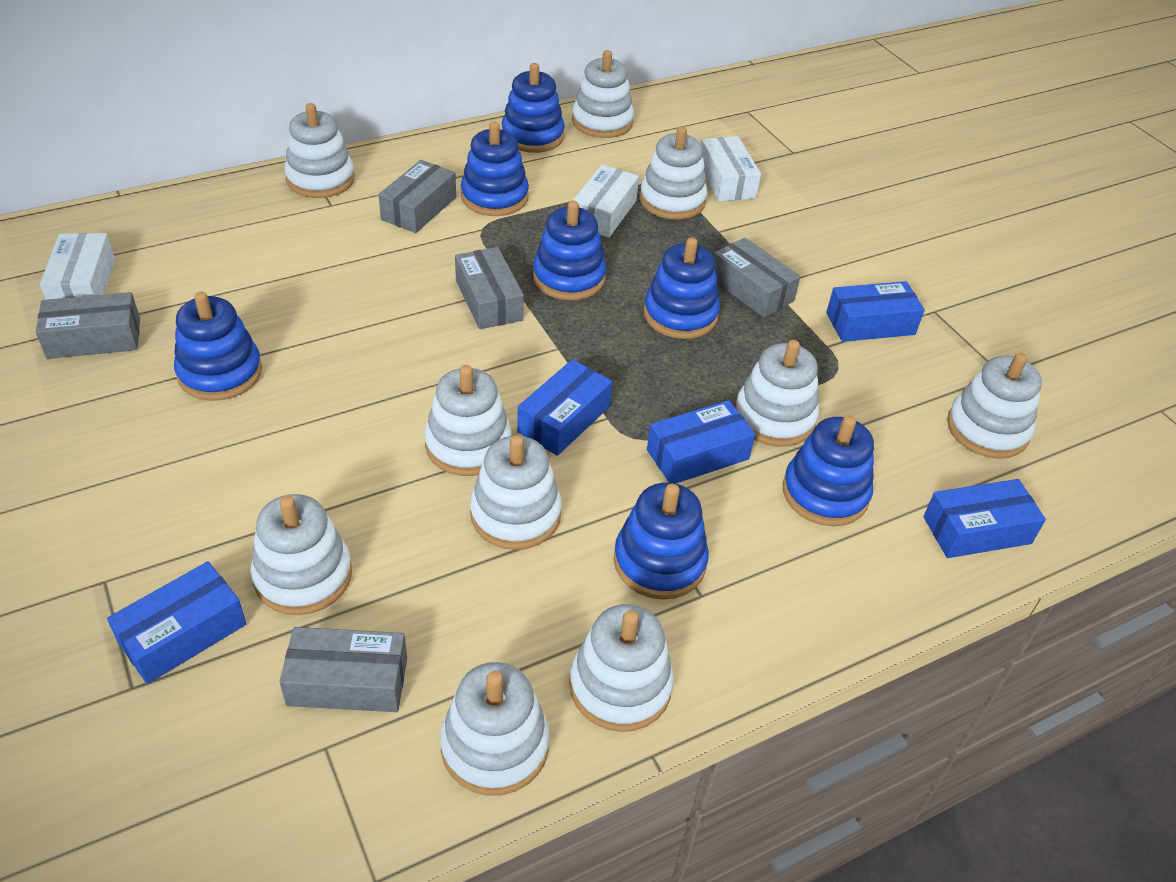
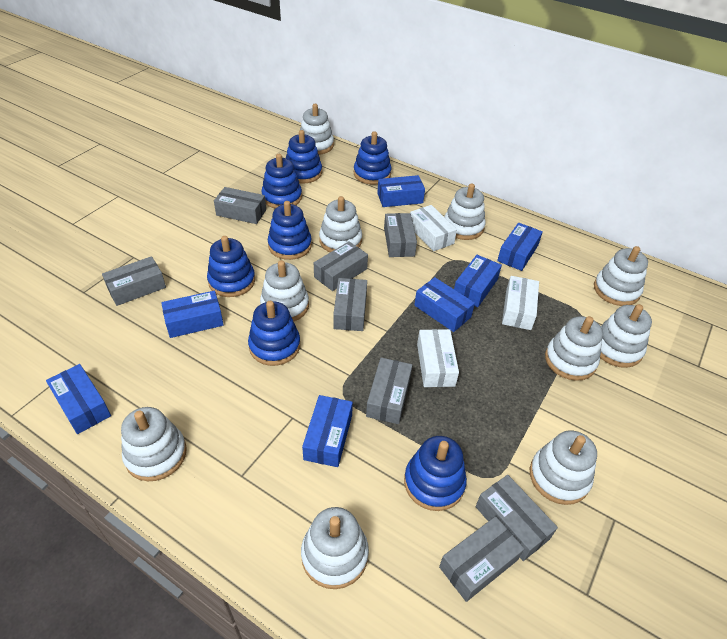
blue box: [107,561,246,684] [517,359,612,456] [647,400,755,484] [826,281,925,342] [923,479,1046,558] = 5 -> [46,364,111,434] [161,291,224,338] [302,395,353,467] [377,175,425,207] [414,277,475,332] [454,255,502,307] [497,223,543,271] = 7
grey box: [36,292,140,359] [279,627,407,712] [379,160,456,233] [455,247,524,329] [713,238,801,317] = 5 -> [102,256,166,306] [214,187,266,224] [314,241,368,291] [333,278,367,331] [366,358,412,424] [384,213,417,257] [439,516,525,602] [476,475,558,561] = 8

